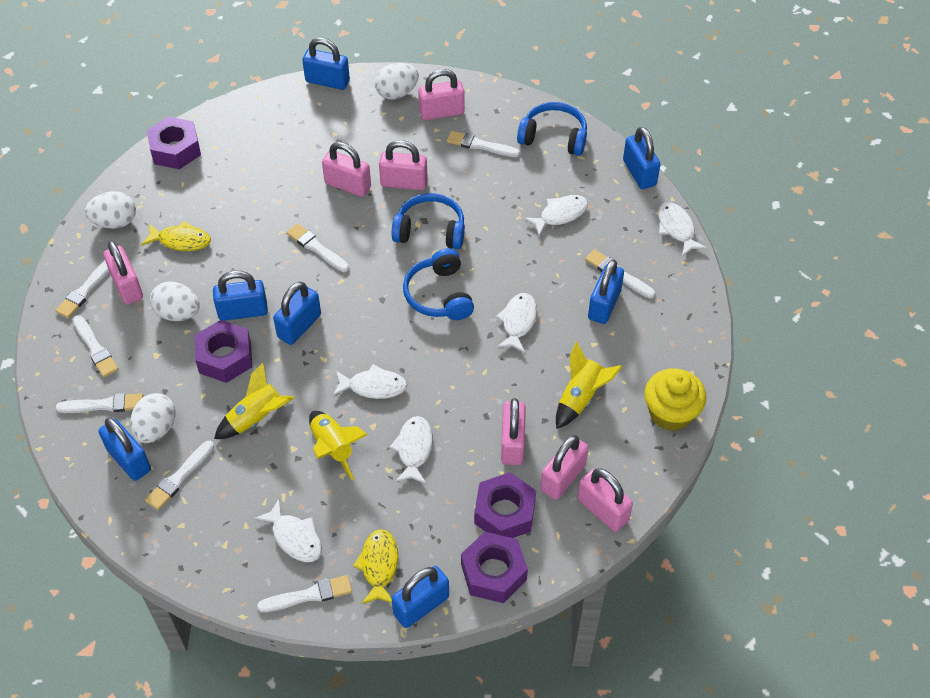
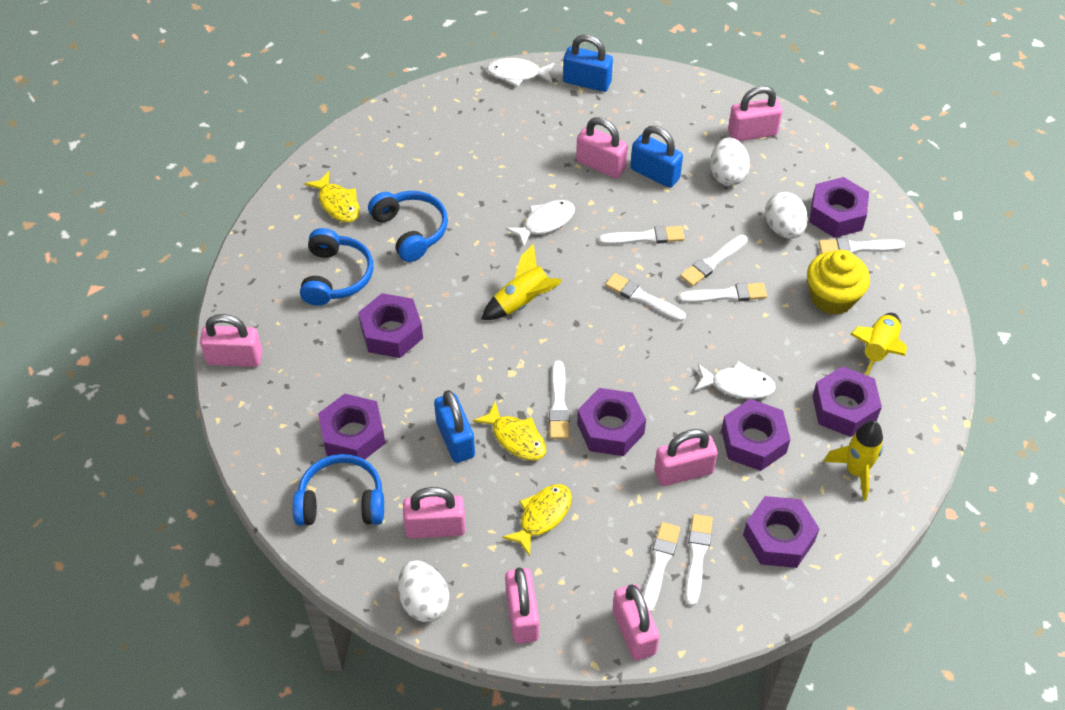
blue padlock: [99,418,151,481] [213,271,268,321] [273,281,321,345] [302,37,350,90] [391,566,449,628] [588,259,624,324] [623,127,661,189] = 7 -> [434,390,475,463] [563,34,613,92] [630,126,683,188] = 3
purple nut: [147,117,201,169] [194,320,252,383] [461,532,528,603] [474,472,536,538] = 4 -> [318,394,386,460] [358,293,423,358] [577,388,646,456] [721,399,791,471] [743,496,820,568] [809,177,869,238] [812,366,882,437] = 7
white egg: [85,191,136,229] [130,393,176,443] [150,282,200,321] [375,63,419,100] = 4 -> [398,560,449,622] [710,138,750,186] [765,192,808,239] = 3
white fish: [255,499,322,562] [333,364,407,399] [389,416,433,484] [496,293,537,353] [524,195,588,236] [658,202,707,256] = 6 -> [487,58,554,87] [506,200,575,247] [695,361,776,399] = 3
yellow fish: [141,221,211,251] [353,529,398,604] = 2 -> [304,171,360,222] [473,401,546,461] [502,484,572,556] = 3

